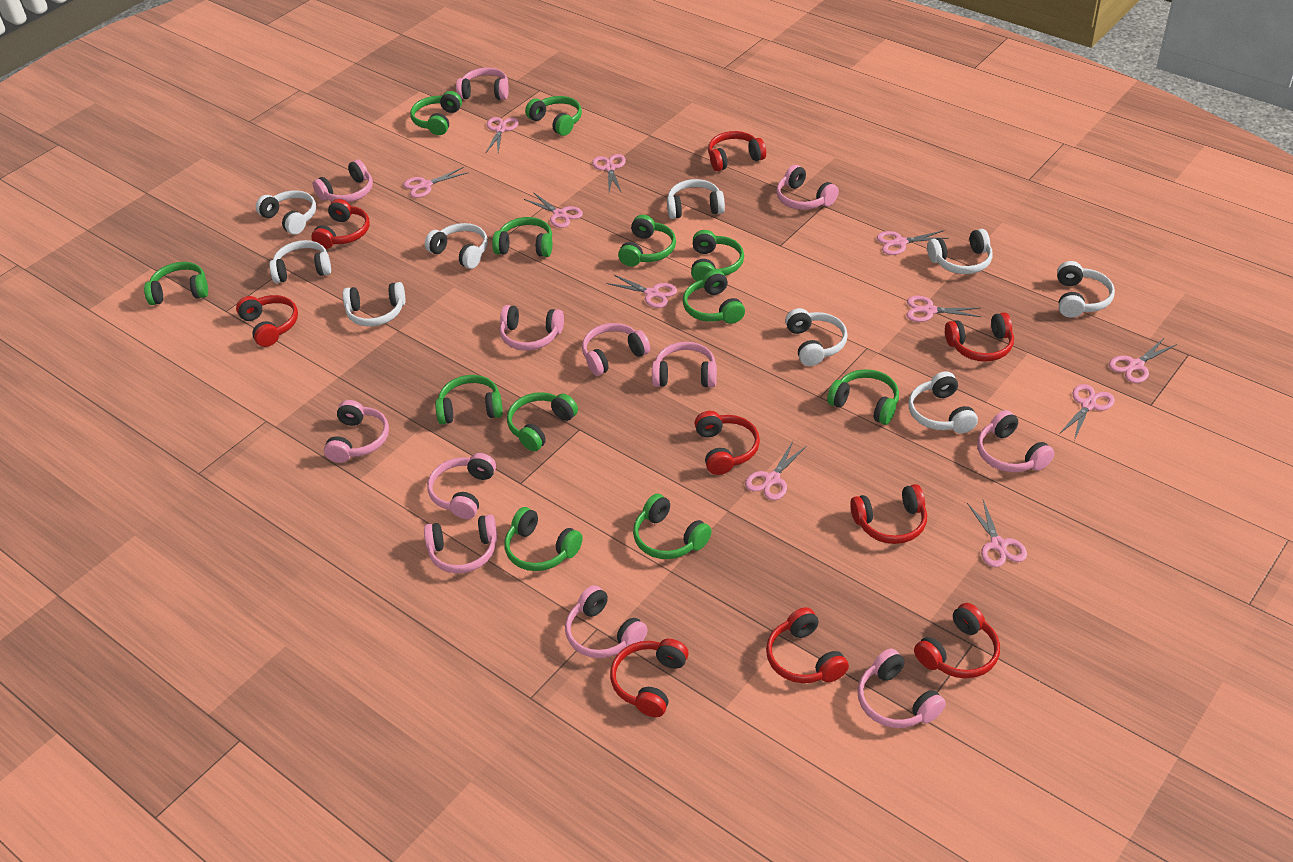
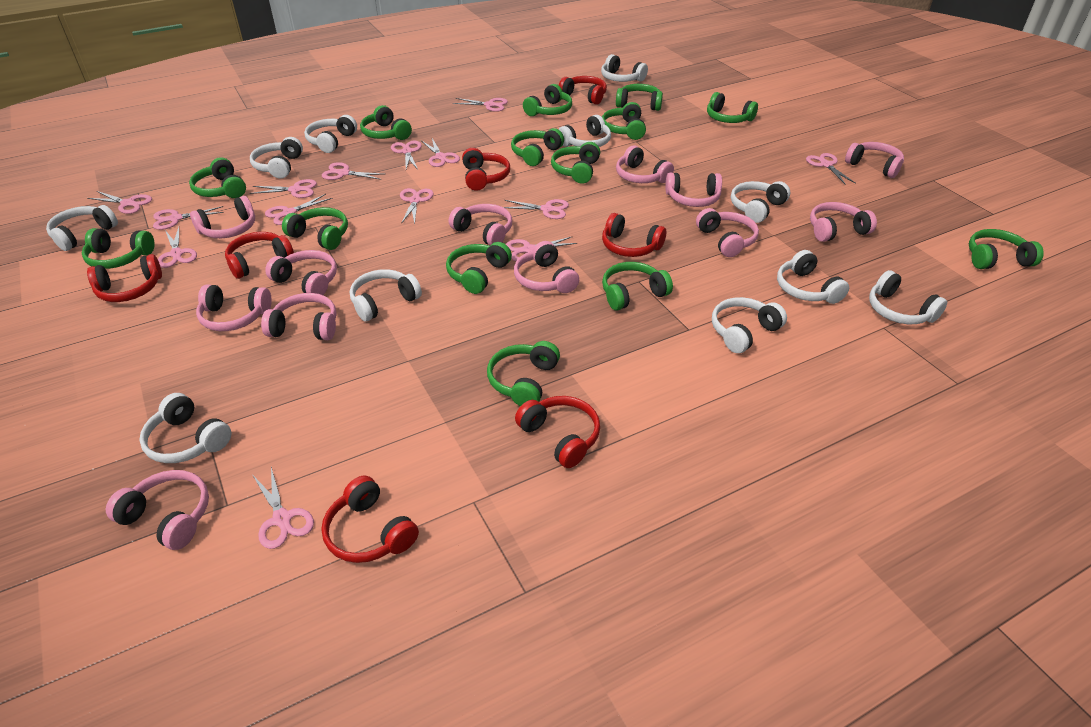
green headphones: [144,262,208,305] [410,91,462,135] [435,375,503,425] [492,217,552,257] [504,507,583,571] [507,392,578,451] [525,96,582,136] [618,215,676,267] [633,494,712,559] [683,270,745,324] [691,230,744,281] [827,369,899,425] = 12 -> [82,228,155,269] [189,157,246,198] [282,207,348,250] [360,105,412,140] [446,242,512,294] [487,341,560,406] [511,128,564,166] [523,84,572,116] [551,142,600,184] [602,102,646,140] [602,262,673,310] [616,84,663,111] [707,92,758,123] [969,229,1044,269] = 14
pink scissors: [403,167,469,198] [486,117,519,152] [524,192,583,228] [592,154,626,193] [606,274,677,308] [745,441,807,500] [877,230,949,255] [907,296,981,322] [967,500,1027,567] [1059,384,1115,440] [1109,337,1177,383] = 11 -> [88,191,152,214] [153,206,224,230] [158,227,197,268] [250,179,317,198] [253,467,314,549] [265,194,332,225] [322,162,384,180] [391,141,422,170] [400,188,434,224] [422,138,460,167] [453,98,508,112] [503,199,569,219] [506,236,577,261] [806,153,856,185] = 14
red headphones: [236,295,298,347] [311,199,370,249] [610,639,689,717] [695,411,760,475] [708,131,766,171] [766,607,849,683] [850,484,927,544] [914,603,1000,678] [945,312,1014,362] = 9 -> [87,254,162,302] [225,232,294,279] [321,476,419,563] [462,148,510,191] [515,396,600,468] [559,76,607,105] [602,213,666,257] = 7
white headphones: [256,190,316,235] [269,240,331,283] [343,282,405,327] [425,223,488,269] [667,179,725,219] [785,308,848,366] [908,371,978,434] [927,229,993,274] [1057,261,1115,318] = 9 -> [46,205,118,251] [139,393,232,463] [250,137,303,179] [304,115,357,153] [350,269,422,321] [558,115,611,147] [601,54,648,82] [712,297,787,353] [731,181,790,223] [777,250,849,304] [869,270,947,324] = 11

